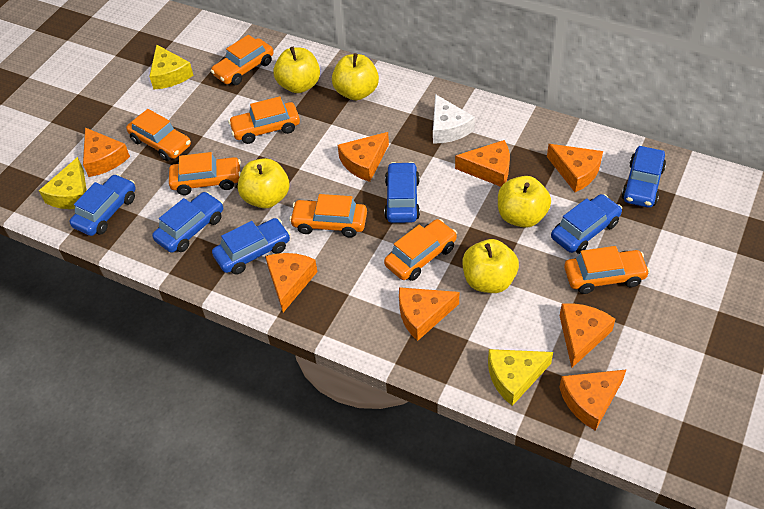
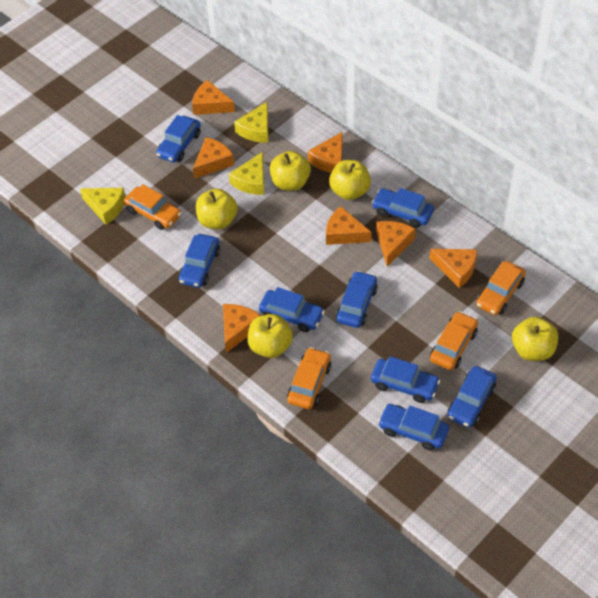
blue car: [70,174,136,236] [152,192,223,253] [212,218,290,275] [384,162,420,223] [551,194,622,254] [621,146,666,208] = 6 -> [156,115,201,163] [179,234,220,288] [259,287,325,332] [336,271,378,328] [371,356,440,403] [372,188,434,228] [378,404,449,451] [448,366,497,428] = 8
orange car: [126,109,191,161] [169,152,241,195] [211,35,274,85] [228,96,300,144] [289,194,367,238] [384,219,457,281] [564,246,650,294] = 7 -> [124,184,182,230] [287,347,331,409] [430,311,478,370] [476,261,526,315] = 4
orange cheese: [83,128,130,177] [265,253,317,312] [338,132,389,182] [399,287,459,341] [455,140,510,187] [547,144,603,192] [559,369,627,431] [560,303,616,368] = 8 -> [192,80,235,115] [193,137,234,179] [223,304,261,353] [308,132,342,173] [326,206,372,245] [376,221,416,266] [429,249,477,288] = 7
white cheese: [433,94,475,144] = 1 -> none = 0

